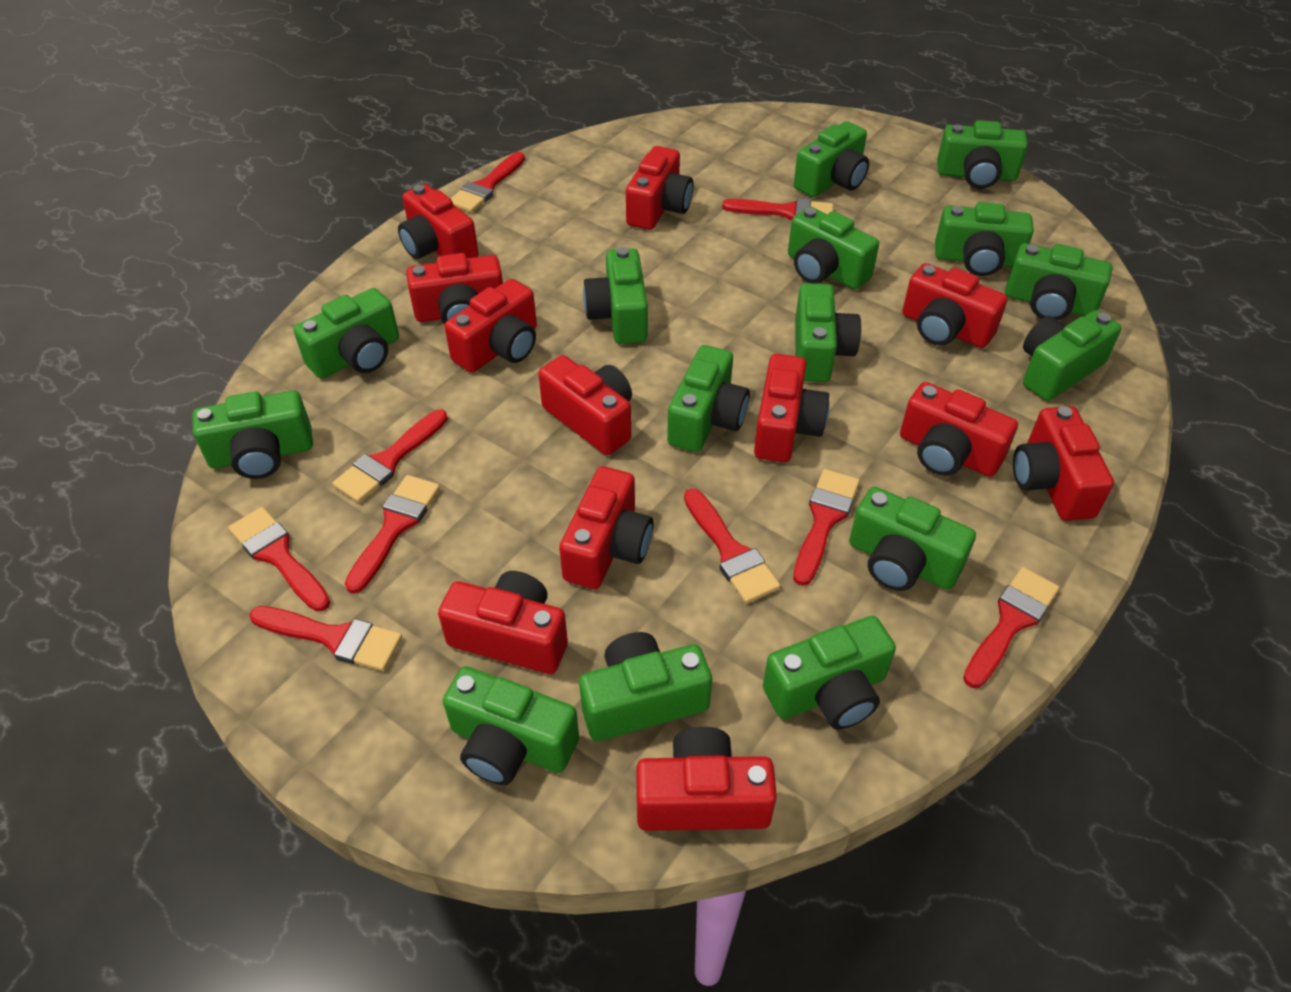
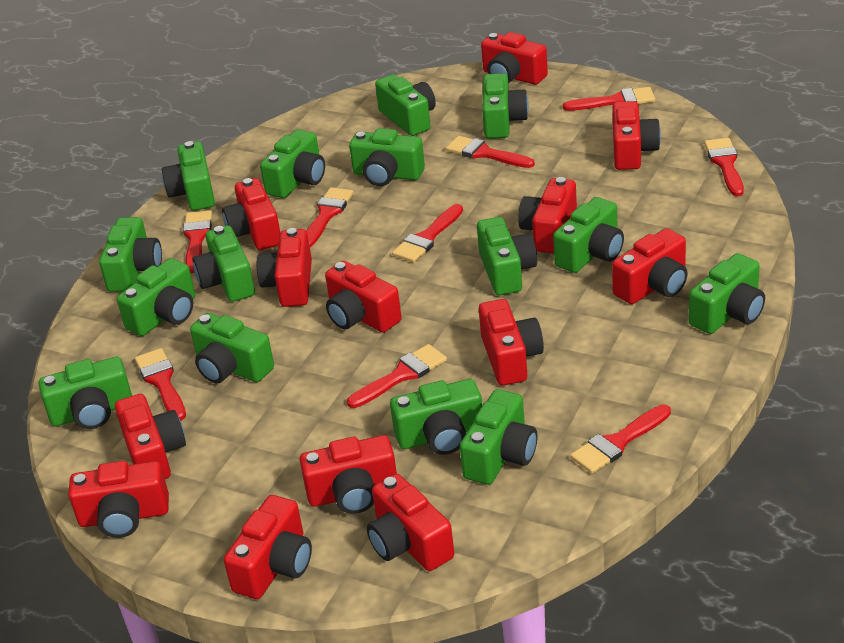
red camera: [398,184,478,259] [406,253,503,324] [438,571,568,674] [444,279,537,373] [538,355,632,455] [559,466,654,589] [626,146,694,230] [636,727,777,831] [754,354,829,462] [900,382,1018,477] [902,263,1008,348] [1013,406,1114,521] = 12 -> [68,461,169,538] [115,394,186,479] [222,178,280,250] [224,495,312,599] [257,228,312,307] [300,435,397,514] [325,261,402,333] [367,474,454,571] [479,299,544,385] [481,32,548,85] [518,177,577,253] [612,101,661,170] [612,228,688,304] = 13

